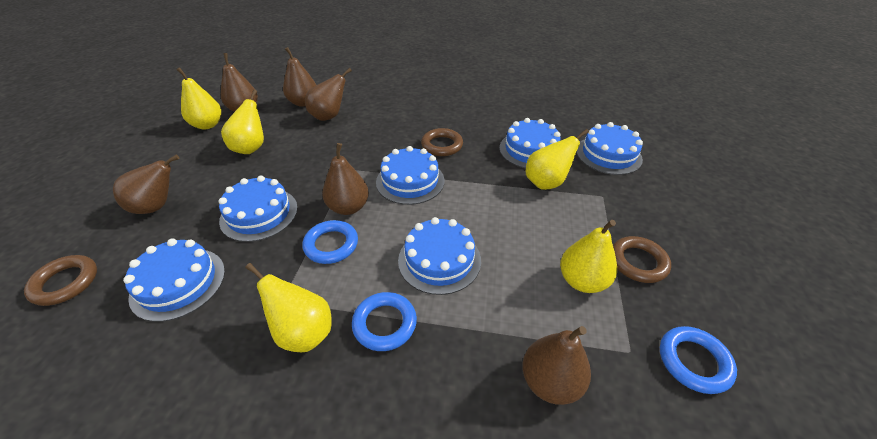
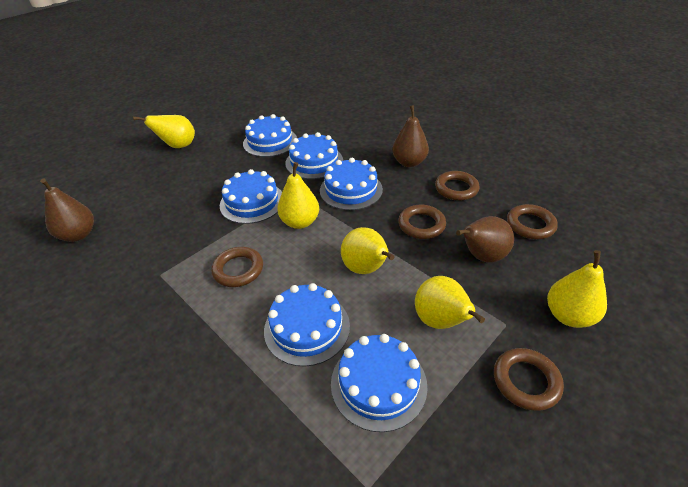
blue ring: [302,220,358,264] [352,292,417,351] [660,326,737,394] = 3 -> none = 0
brown pear: [113,155,180,214] [221,53,258,112] [283,47,316,107] [305,68,352,121] [322,143,369,215] [522,326,591,405] = 6 -> [40,179,94,242] [392,105,429,167] [456,216,514,263] = 3
brown ring: [24,255,97,306] [421,128,463,156] [613,236,671,283] = 3 -> [211,247,263,287] [398,205,446,239] [435,171,480,201] [494,348,564,411] [507,204,558,239] = 5

